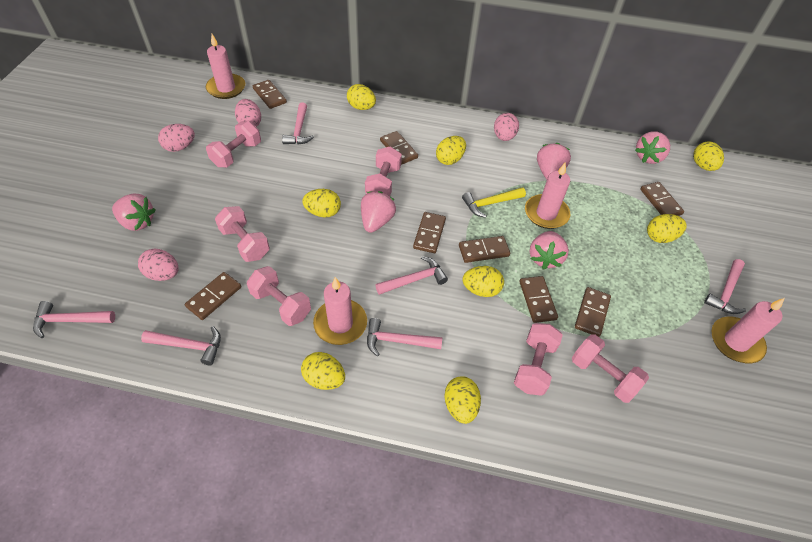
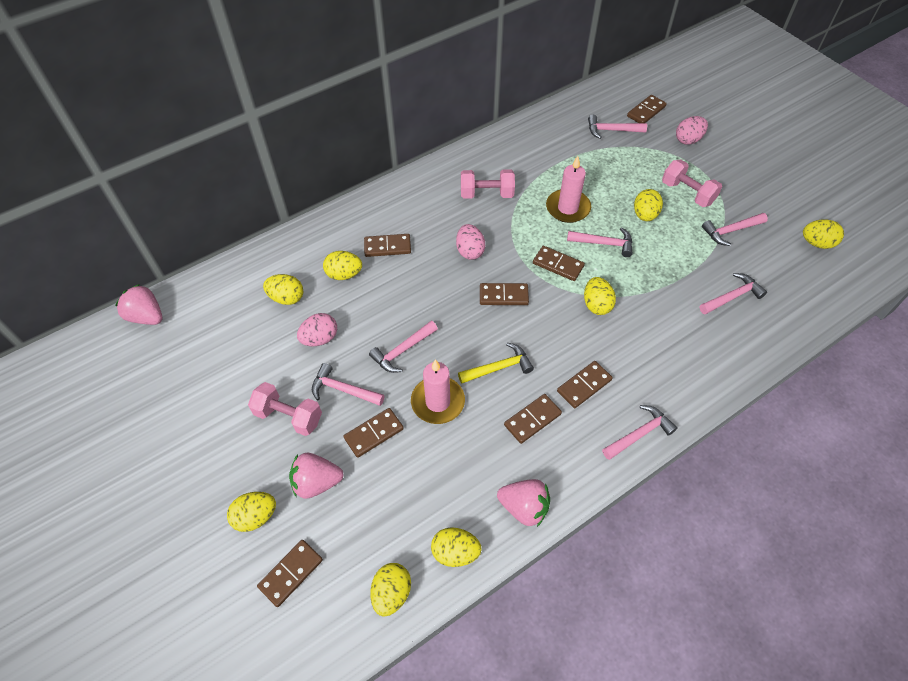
pink candle: [206,34,245,99] [313,277,367,345] [525,162,570,229] [711,298,785,363] = 4 -> [411,359,465,424] [546,156,591,223] = 2
pink dumbbell: [206,121,261,167] [215,206,270,262] [247,266,311,326] [365,146,402,196] [514,323,563,396] [572,334,649,403] = 6 -> [248,382,322,436] [461,169,515,199] [662,160,722,207] = 3
pink egg: [138,249,179,281] [158,124,195,152] [235,99,261,127] [494,113,519,141] = 4 -> [297,313,337,346] [456,224,485,260] [676,116,708,145] = 3
pink hammer: [33,301,115,338] [141,326,221,365] [282,103,314,144] [367,318,442,357] [375,256,448,295] [704,259,746,314] = 6 -> [312,363,385,406] [369,321,438,373] [567,227,633,257] [588,115,647,139] [602,405,677,460] [700,273,767,315] [702,213,768,246] = 7
pink strawberry: [112,193,156,231] [361,191,396,233] [530,231,569,270] [537,143,571,179] [635,132,670,164] = 5 -> [115,284,162,325] [289,453,344,499] [497,479,550,527] = 3

